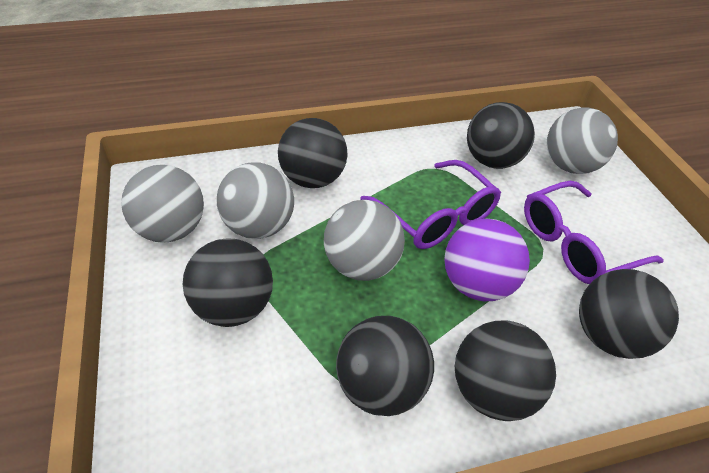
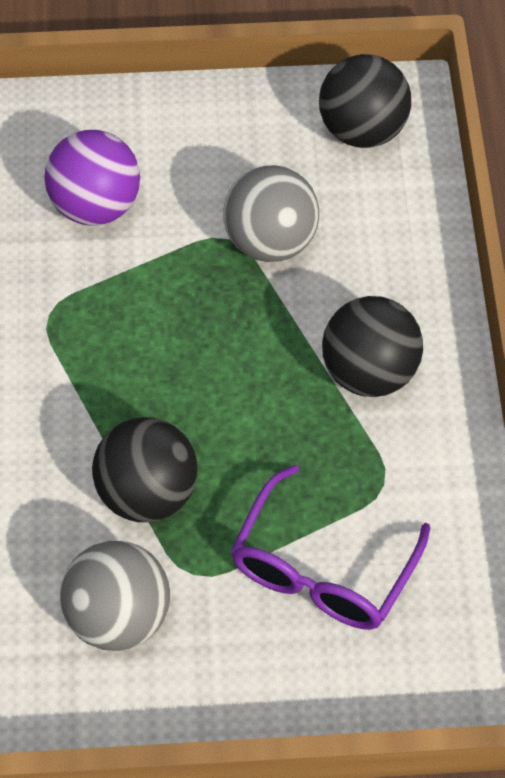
black ball: [183,238,273,327] [278,118,347,188] [336,316,434,416] [455,321,556,421] [467,102,535,169] [579,269,679,359] = 6 -> [92,417,198,522] [319,54,411,148] [322,296,423,397] = 3
grey ball: [121,165,204,243] [217,162,294,239] [324,200,405,281] [547,108,618,174] = 4 -> [60,541,170,651] [223,165,319,262] = 2
purple glasses: [360,160,501,249] [524,181,664,284] = 2 -> [231,465,430,630] = 1

